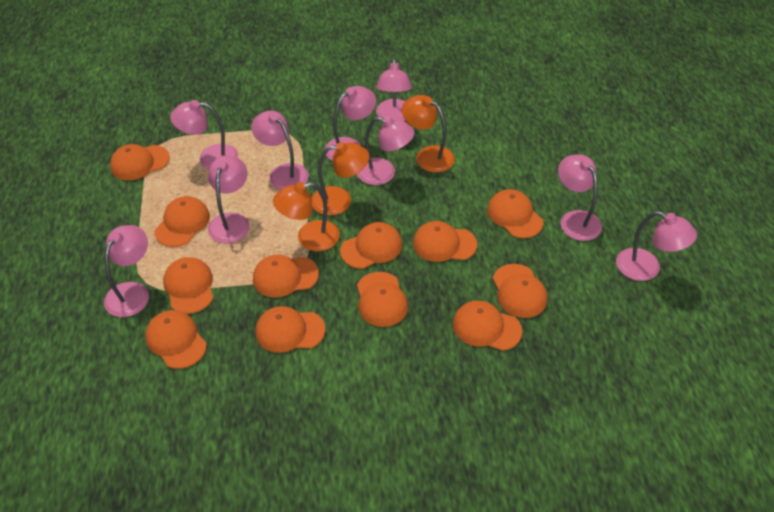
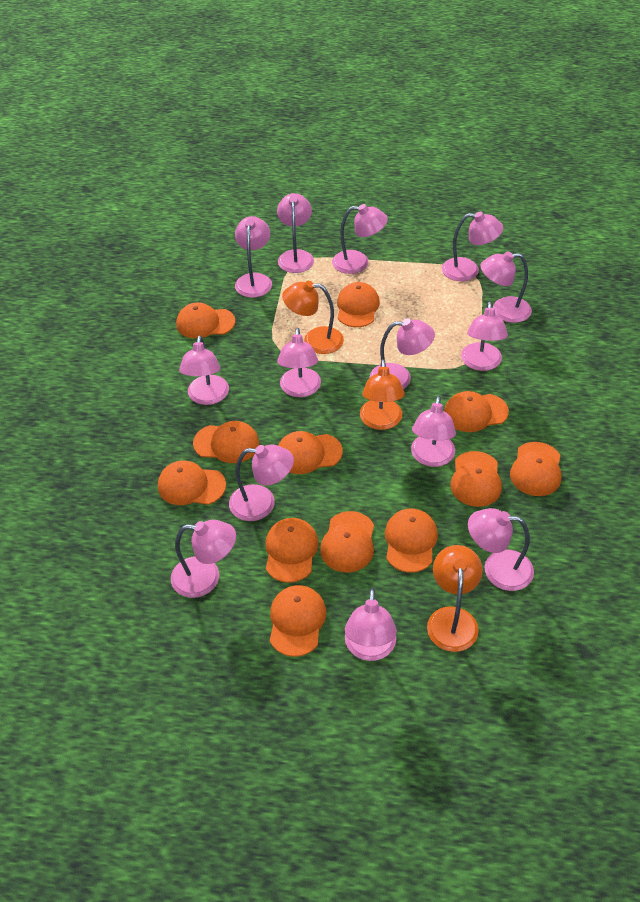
pink lamp: [104,225,149,317] [170,100,238,169] [208,156,249,243] [251,111,309,190] [324,86,376,161] [357,116,415,185] [376,58,412,121] [558,154,602,241] [616,211,697,281] = 9 -> [171,520,236,598] [179,335,229,405] [229,445,294,521] [235,216,272,298] [277,193,314,273] [277,328,321,397] [332,204,388,274] [345,588,397,661] [370,318,435,389] [411,396,456,467] [442,212,503,281] [461,301,508,371] [468,508,534,591] [480,251,532,323] = 14

